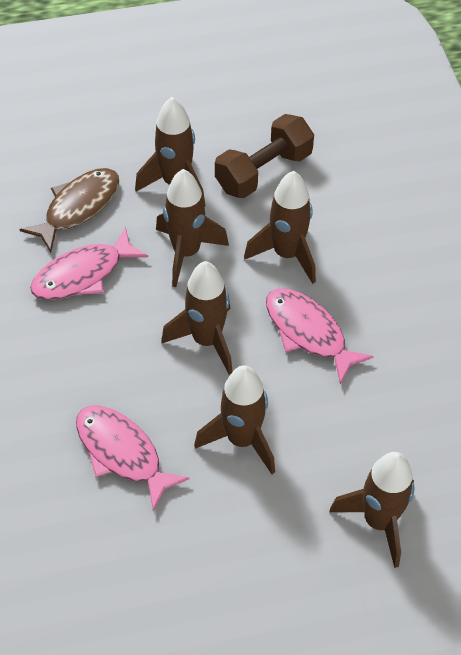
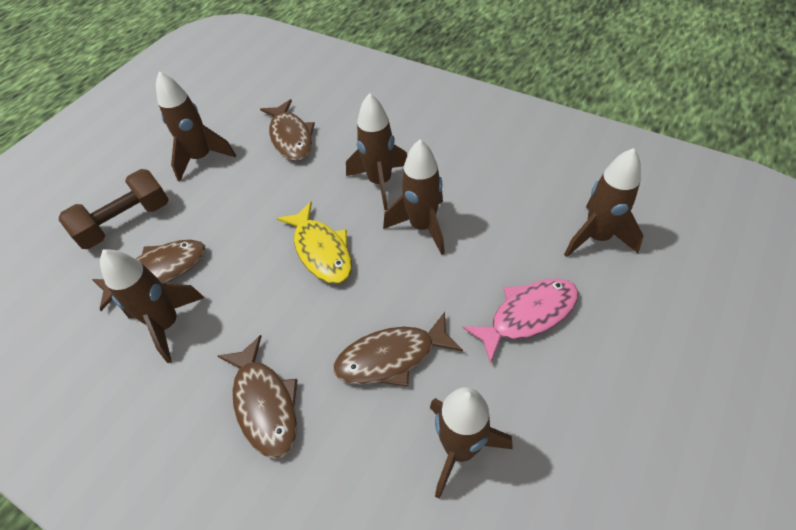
brown fish: [19,168,119,252] = 1 -> [92,240,205,311] [218,335,298,459] [260,99,315,161] [333,312,463,386] = 4
pink fish: [30,227,148,300] [76,406,190,511] [266,289,374,384] = 3 -> [463,278,578,364] = 1
yellow fish: none = 0 -> [277,202,352,284] = 1

